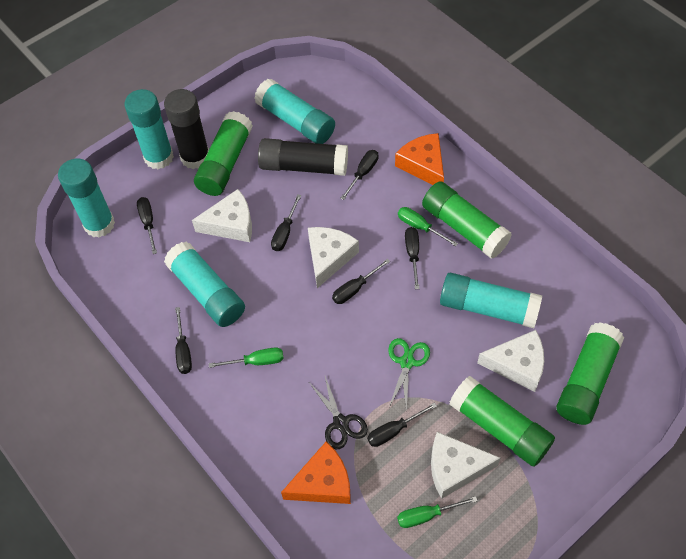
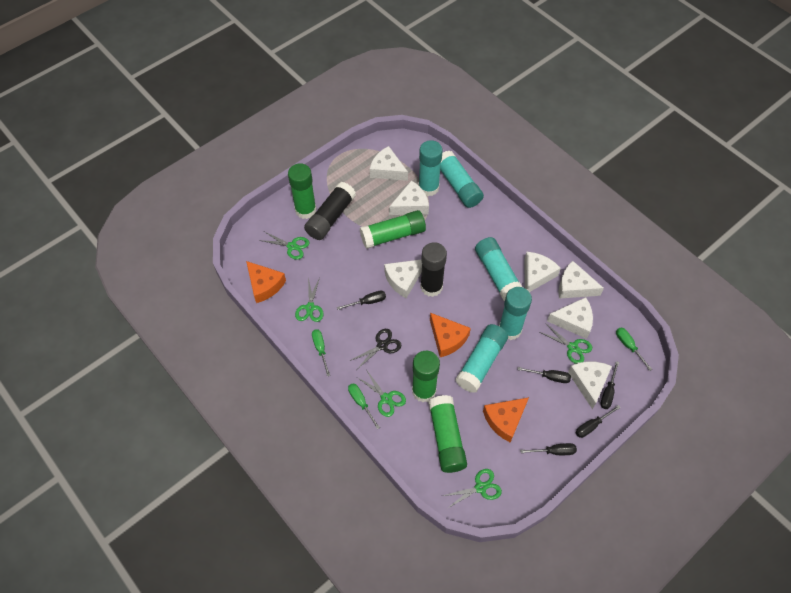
black screwdriver: [137,197,157,254] [175,307,192,374] [271,194,302,251] [332,259,390,304] [340,150,378,200] [367,402,437,447] [405,227,419,289] = 7 -> [337,291,386,310] [517,367,571,383] [520,443,577,455] [576,405,621,438] [600,361,619,409] = 5
green scissors: [388,338,430,412] = 1 -> [259,232,310,260] [295,277,324,322] [357,370,406,417] [443,469,502,508] [539,323,592,364] = 5
orange cheese: [281,442,351,504] [395,133,444,185] = 2 -> [246,261,286,303] [430,313,471,357] [483,397,529,443] = 3
white cheese: [192,189,252,242] [308,227,359,288] [431,432,501,499] [477,330,544,392] = 4 -> [370,146,408,181] [384,260,422,298] [389,181,429,215] [524,252,561,292] [547,297,593,339] [558,261,604,299] [568,361,612,409] = 7

